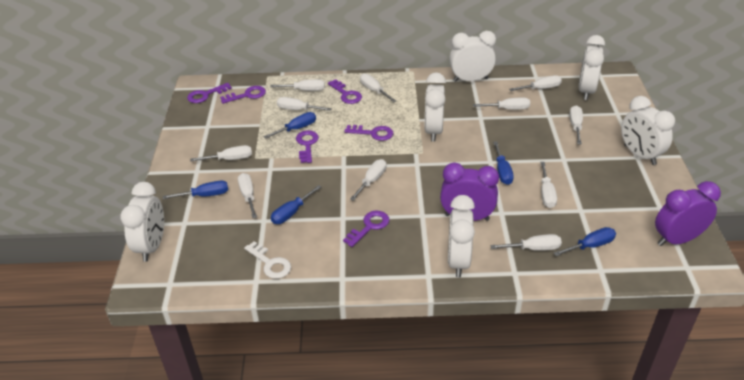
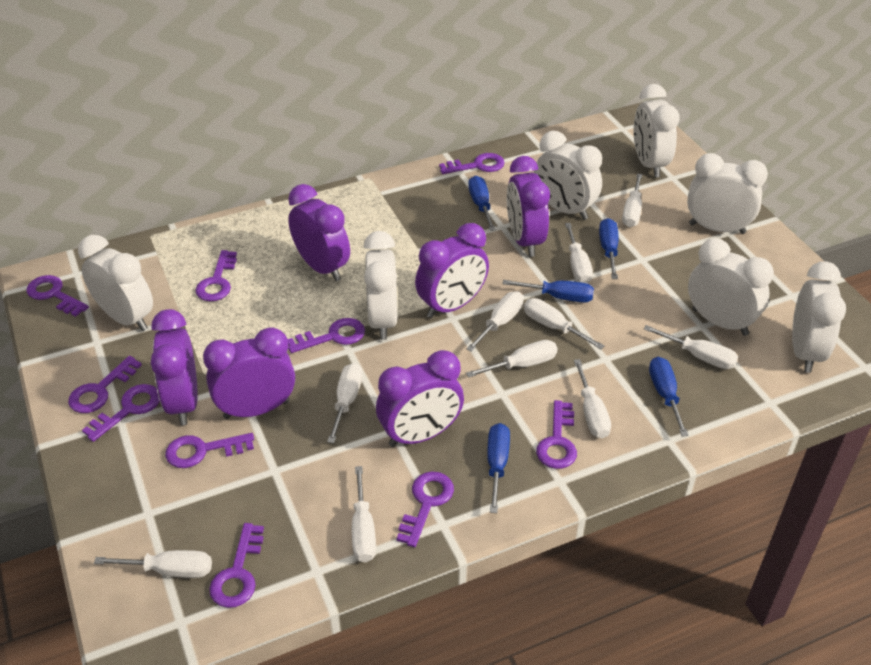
purple clock: [440,162,499,221] [655,181,721,246] = 2 -> [151,309,198,425] [203,327,295,419] [288,184,350,281] [376,350,464,447] [415,223,489,318] [507,156,550,257] = 6
purple key: [187,83,232,103] [220,86,266,104] [296,130,319,163] [328,79,362,104] [343,211,389,247] [344,125,393,141] = 6 -> [26,275,89,317] [68,356,142,413] [82,384,160,442] [165,433,254,468] [195,250,237,301] [209,523,264,608] [288,318,365,353] [397,471,454,547] [439,153,505,174] [536,400,577,469] = 10
white clock: [120,182,164,262] [424,72,446,142] [448,195,475,277] [449,31,496,82] [578,35,605,100] [621,96,675,165] = 6 -> [78,235,153,331] [364,231,398,340] [534,131,602,220] [634,84,679,178] [687,153,768,234] [688,238,774,336] [792,261,846,373] = 7
white key: [244,241,291,279] = 1 -> none = 0
white screwdriver: [190,145,252,162] [238,173,257,218] [270,79,325,91] [277,97,332,111] [350,159,386,201] [360,73,396,102] [473,97,530,110] [491,234,562,251] [509,75,562,91] [540,162,557,208] [570,105,583,145] = 11 -> [94,550,212,578] [327,363,363,443] [352,466,376,562] [466,291,524,352] [466,340,558,378] [524,298,605,349] [565,223,593,283] [574,359,611,438] [622,174,642,227] [644,325,738,369] = 10

